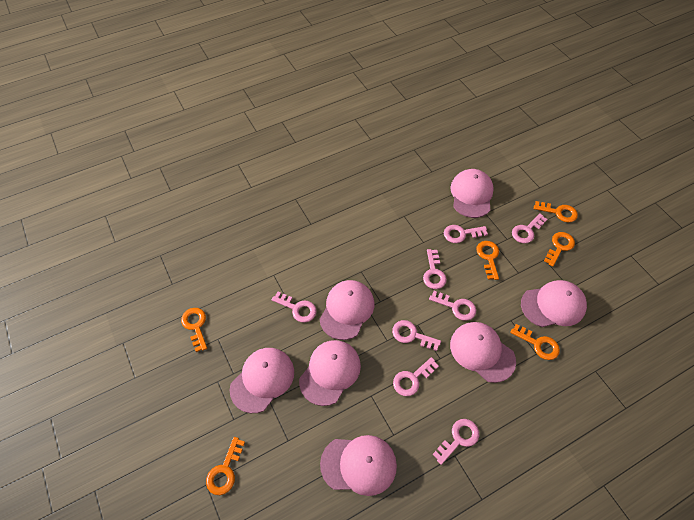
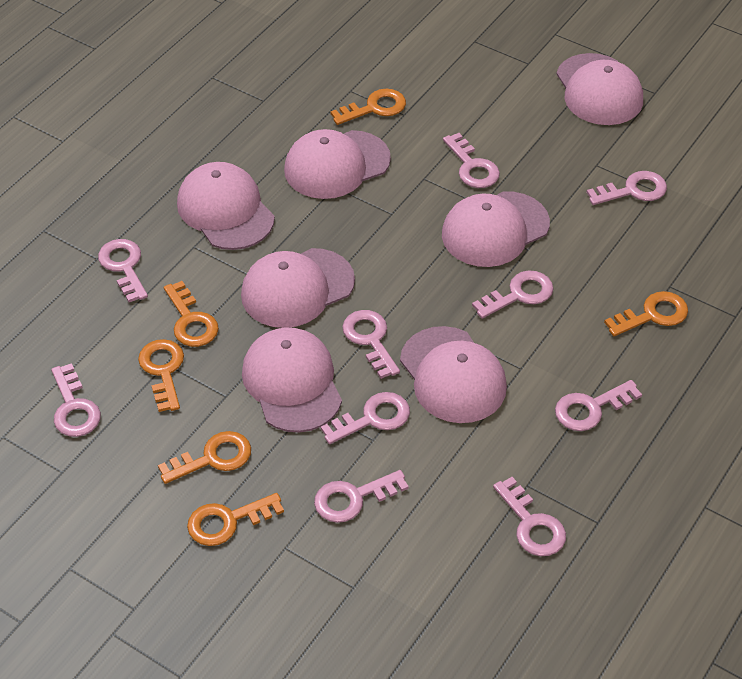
pink key: [272,292,317,322] [392,320,441,351] [393,357,439,396] [423,249,447,289] [429,291,476,321] [432,419,479,465] [444,225,488,243] [512,213,547,243] = 8 -> [51,363,101,437] [98,239,148,302] [314,470,409,523] [321,392,410,444] [342,310,400,379] [443,133,500,188] [472,270,553,319] [493,477,566,556] [555,380,642,431] [586,171,667,205] = 10

